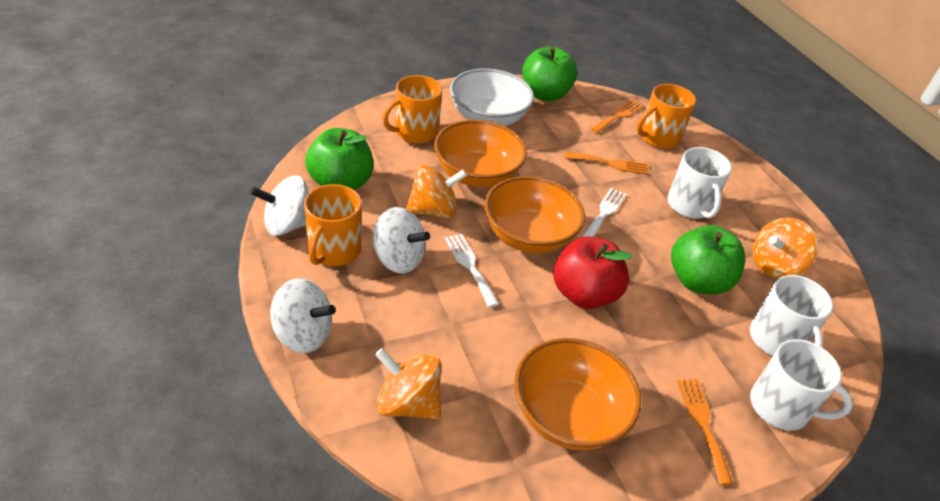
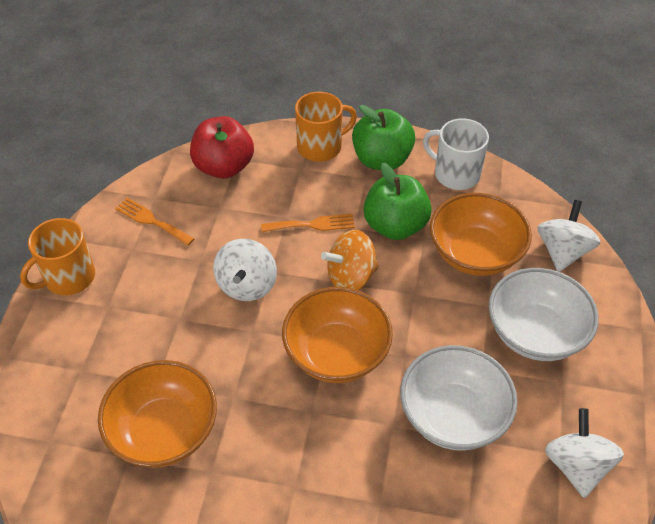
green apple: [305,128,374,190] [522,46,577,101] [671,225,745,294] = 3 -> [352,105,415,170] [363,163,432,240] = 2
orange fork: [565,152,648,175] [591,100,643,133] [677,379,733,485] = 3 -> [115,198,194,246] [261,214,355,232] = 2
orange mug: [304,184,362,266] [382,75,442,144] [637,84,696,149] = 3 -> [20,218,95,295] [295,92,357,162] = 2
orange spinning top: [375,348,441,419] [406,165,467,219] [752,217,818,278] = 3 -> [321,230,379,290] = 1
white bowl: [450,68,534,126] = 1 -> [400,345,518,451] [489,268,599,361] = 2
white fork: [445,234,499,307] [582,188,626,237] = 2 -> none = 0
white mug: [667,147,732,219] [750,275,833,356] [750,339,853,431] = 3 -> [423,118,489,190] = 1

